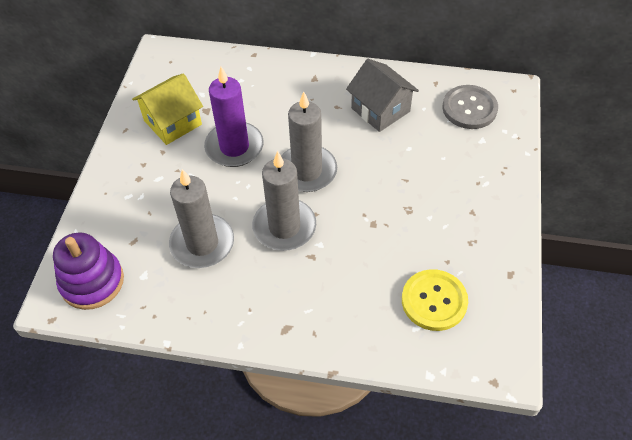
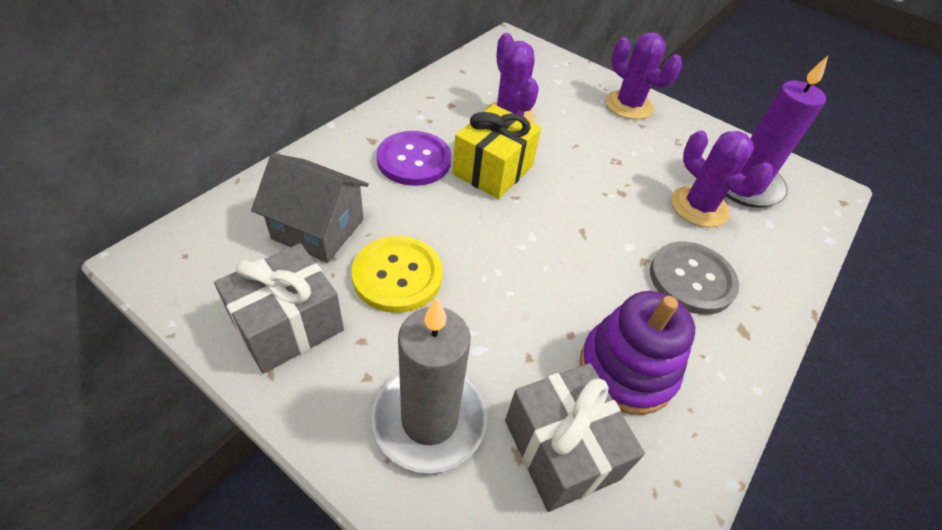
grey candle: [169,169,234,268] [252,151,316,251] [281,92,337,192] = 3 -> [372,297,487,473] = 1
grey gift: none = 0 -> [214,243,344,374] [505,363,645,512] = 2
purple button: none = 0 -> [376,131,451,186] = 1
purple cactus: none = 0 -> [484,33,539,123] [605,32,682,120] [671,130,773,227] = 3
yellow gift: none = 0 -> [452,104,541,199] = 1
yellow house: [132,73,203,145] = 1 -> none = 0

